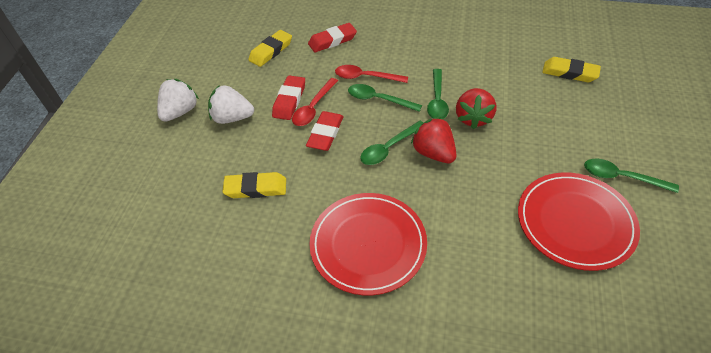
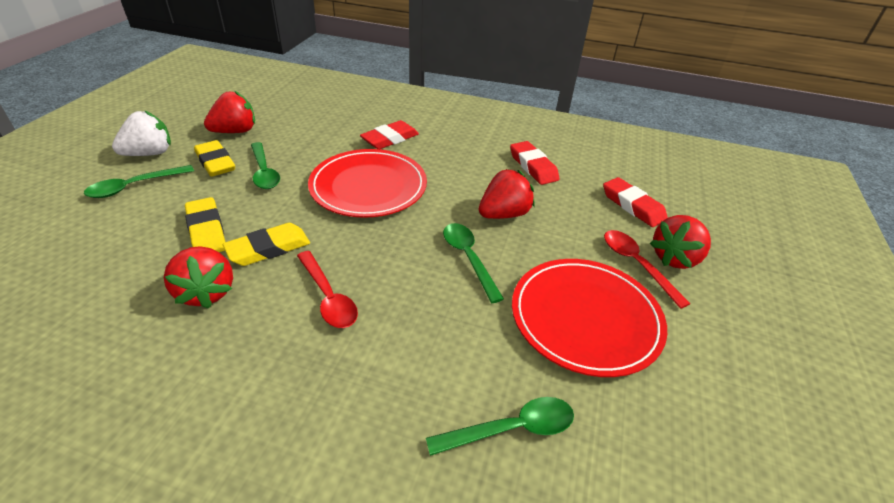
red strawberry: [411,117,457,163] [456,88,496,129] = 2 -> [164,246,233,309] [204,91,255,133] [479,169,535,219] [650,215,711,269] = 4
white strawberry: [157,79,199,122] [208,85,254,124] = 2 -> [112,110,171,156] = 1

